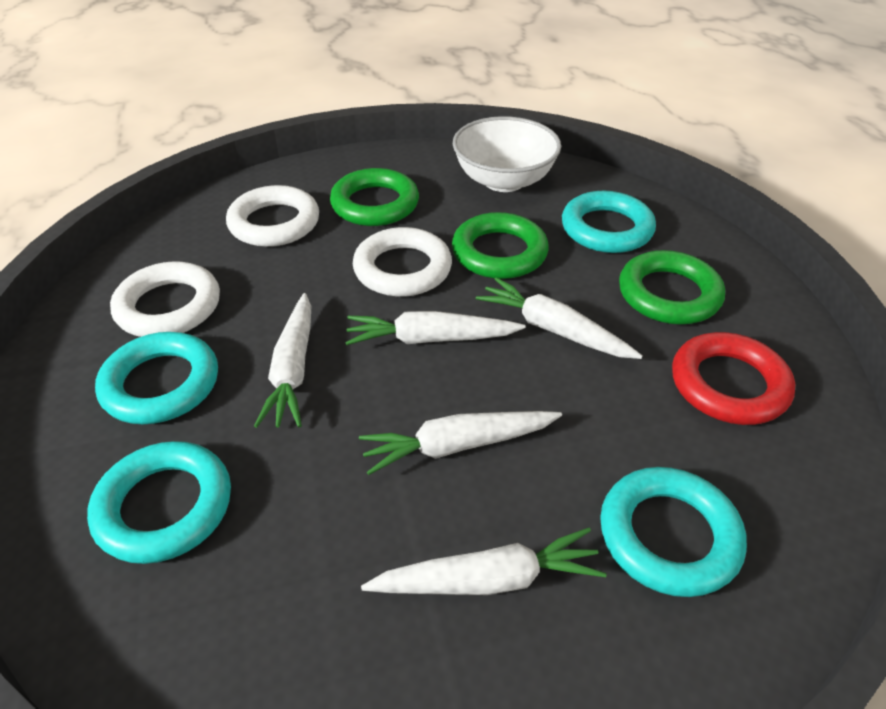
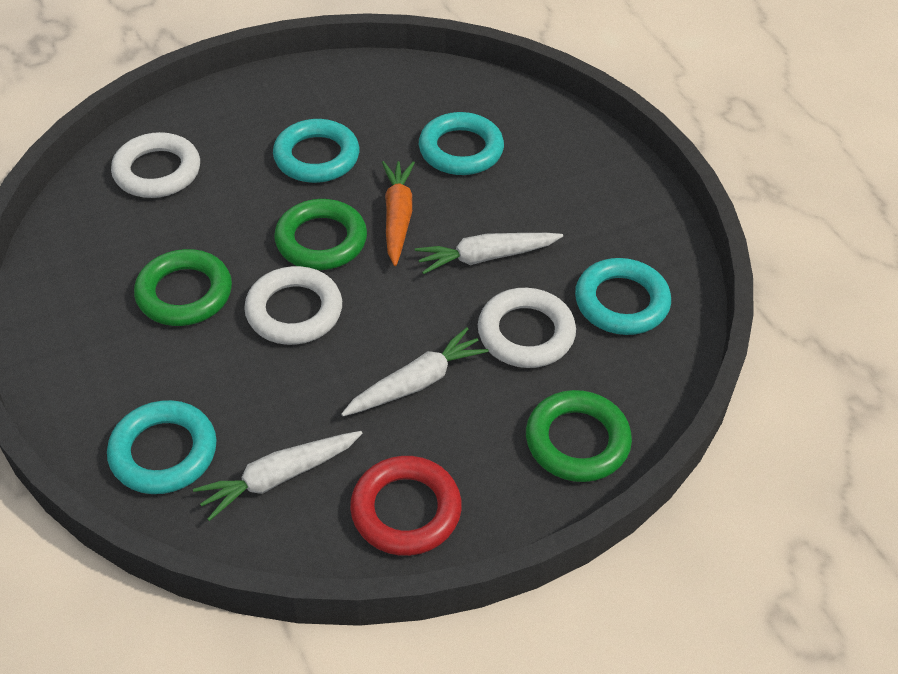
orange carrot: none = 0 -> [382,161,415,266] = 1
white bowl: [453,116,561,192] = 1 -> none = 0
white carrot: [254,293,312,428] [345,311,526,345] [359,411,562,475] [361,528,607,595] [476,277,643,359] = 5 -> [193,431,363,521] [341,327,489,416] [415,233,563,274] = 3

